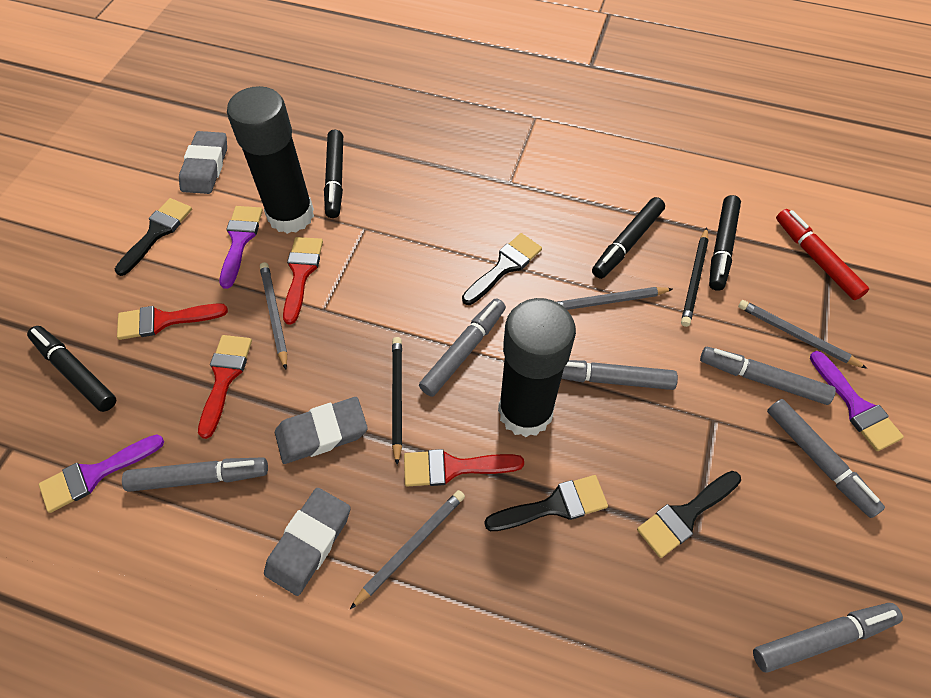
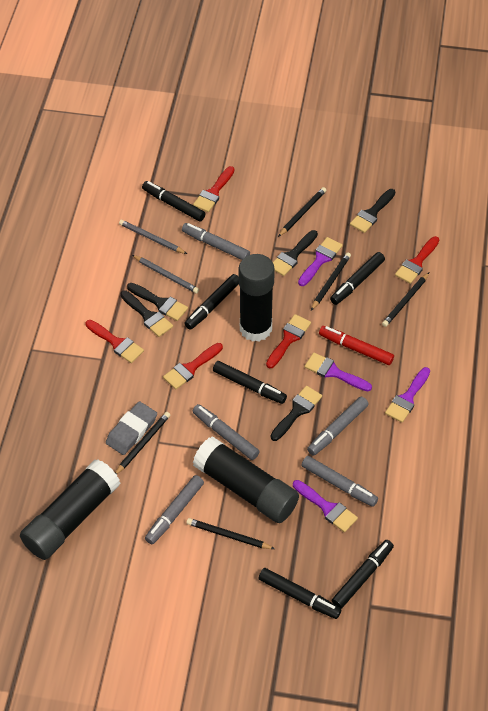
black brush: [115,198,192,276] [462,233,542,305] [484,475,608,531] [637,471,741,558] = 4 -> [120,290,173,337] [127,283,188,321] [270,386,322,441] [273,230,318,276] [350,189,395,233] = 5
black glue stick: [227,86,314,234] [498,298,576,437] = 2 -> [20,459,120,560] [193,436,299,523] [239,254,275,342] = 3
black marker: [27,326,116,412] [324,130,343,218] [592,197,665,279] [709,195,741,291] = 4 -> [142,181,206,222] [184,274,239,330] [213,361,287,404] [258,568,341,619] [330,252,385,305] [332,540,394,609] = 6
black pencil: [392,337,402,465] [681,228,709,327] = 2 -> [115,412,170,474] [186,518,275,549] [278,187,326,237] [311,252,351,310] [382,272,429,327] = 5
grey eraser: [179,131,227,194] [264,488,351,596] [275,397,368,464] = 3 -> [106,401,157,455] = 1
grey marker: [122,458,268,492] [419,298,506,397] [561,360,678,390] [700,347,836,405] [753,603,903,673] [767,399,885,518] = 6 -> [145,475,204,544] [182,223,250,260] [193,404,260,460] [302,456,378,507] [307,396,369,456] = 5
grey pencil: [260,262,287,370] [350,490,465,609] [557,287,673,310] [738,300,868,369] = 4 -> [119,220,187,254] [132,255,199,293] = 2
purple brush: [39,434,164,513] [219,206,263,289] [810,351,904,451] = 3 -> [293,480,358,532] [298,237,343,286] [304,353,372,391] [385,367,430,423] = 4
red brush: [117,303,228,340] [198,335,252,439] [283,237,323,325] [404,449,524,487] = 4 -> [85,320,144,363] [163,343,223,389] [193,166,235,212] [266,314,311,368] [395,236,439,284] = 5

